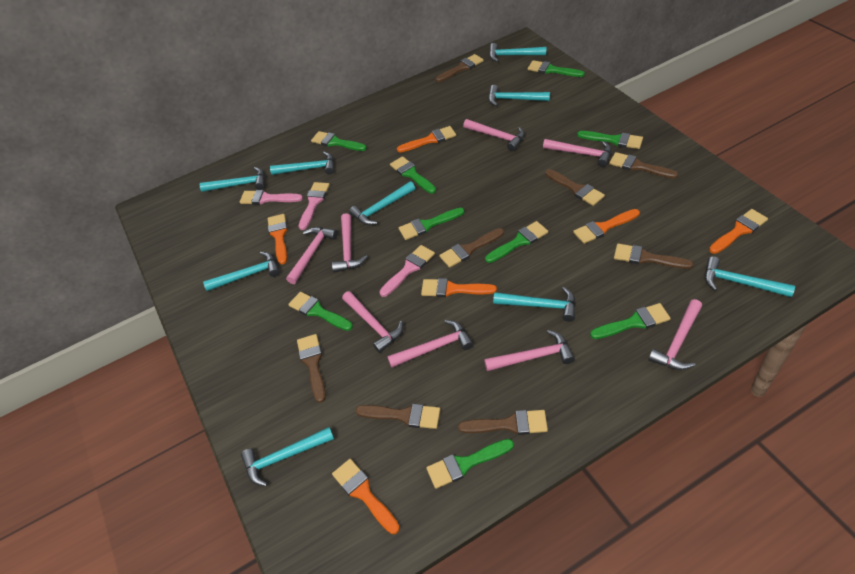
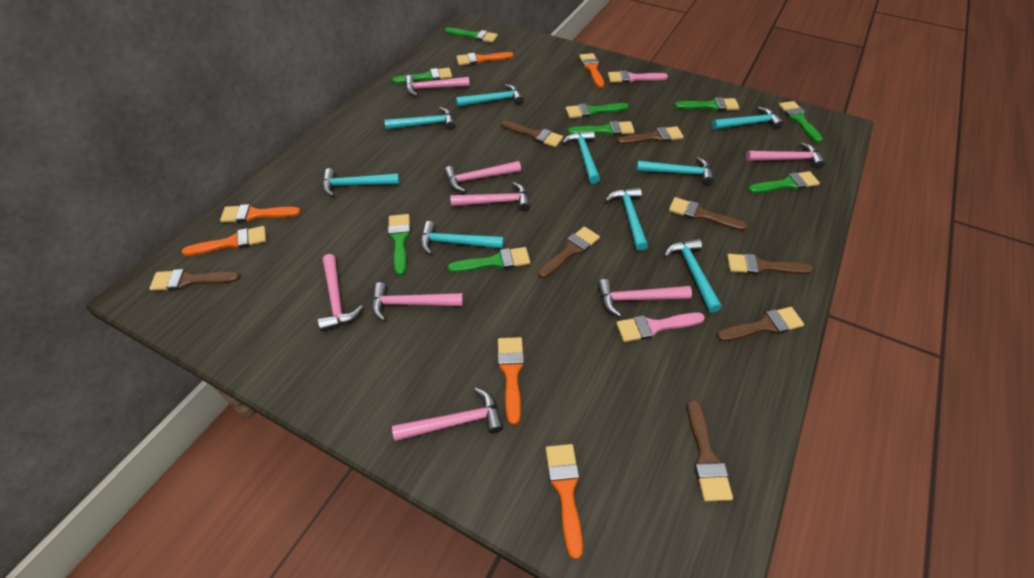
pink brush: [240,190,303,205] [298,182,330,230] [379,245,435,297] = 3 -> [608,71,668,83] [616,312,705,342] = 2

